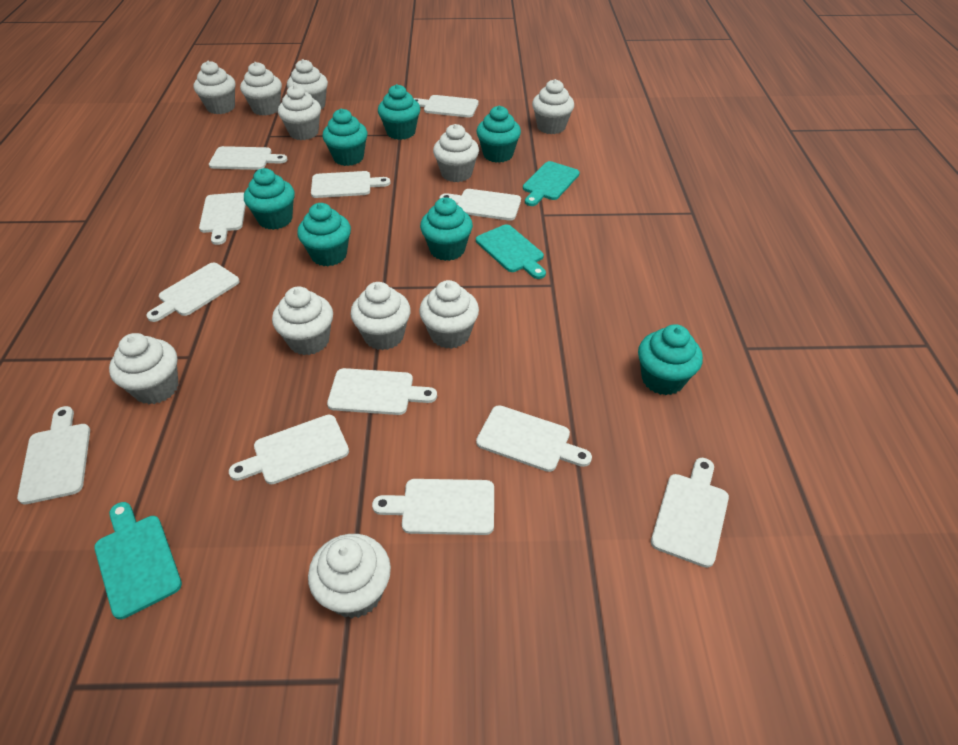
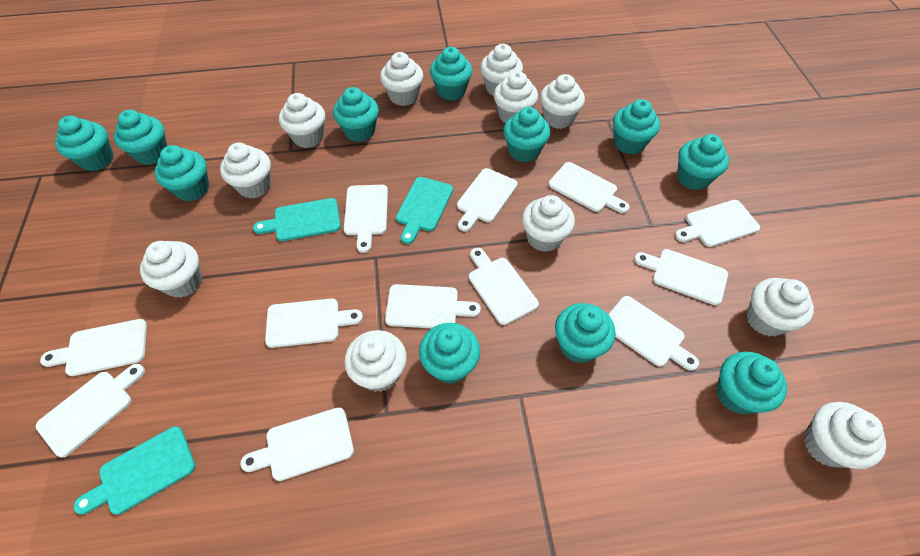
turquoise cupcake: [244,168,295,230] [297,203,351,266] [322,109,368,166] [378,84,420,140] [420,197,473,261] [477,106,521,163] [638,324,703,395] = 7 -> [55,116,114,171] [114,110,167,165] [155,145,209,201] [333,87,379,142] [419,323,480,384] [430,47,473,101] [503,107,550,162] [555,303,615,363] [613,99,660,155] [677,134,729,190] [716,352,787,414] = 11

